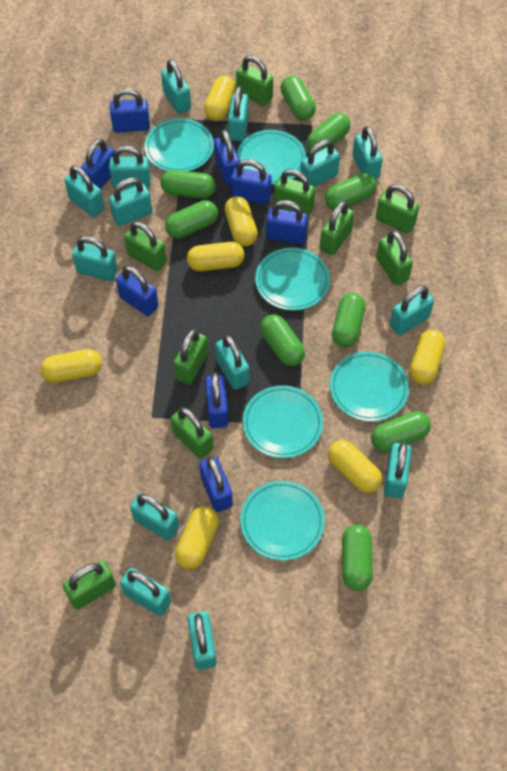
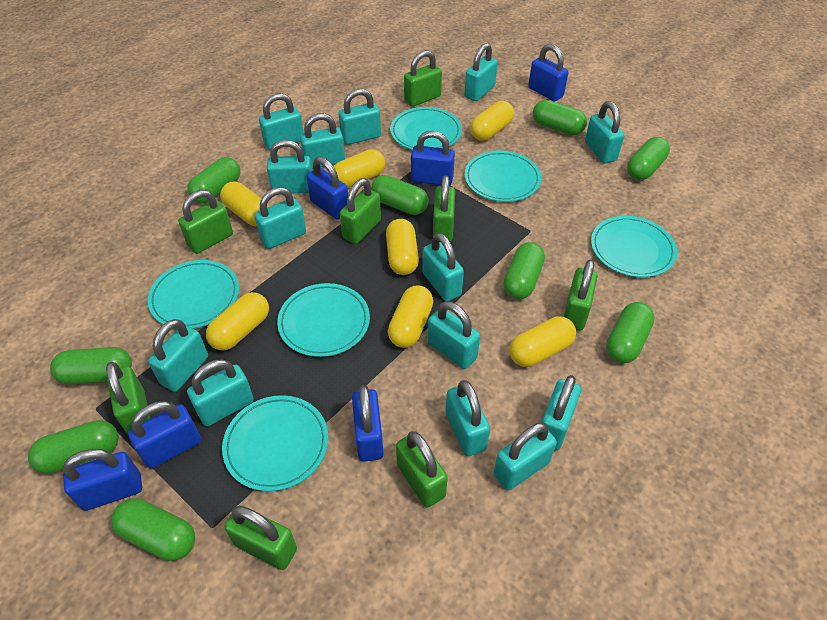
blue padlock: [81,139,114,189] [110,88,150,133] [116,266,158,316] [199,456,233,512] [205,372,228,428] [214,130,240,185] [231,159,271,205] [266,200,308,245] = 8 -> [63,449,142,511] [128,401,201,469] [307,156,348,219] [352,385,384,462] [411,131,455,186] [528,44,568,102] = 6
green padlock: [63,561,116,610] [124,221,166,271] [171,407,213,459] [173,329,208,384] [236,55,273,106] [274,169,315,216] [320,201,354,255] [376,184,419,234] [376,230,413,285] = 9 -> [106,362,150,436] [178,190,233,254] [224,505,297,570] [340,178,381,244] [396,431,448,508] [404,50,442,107] [433,176,455,242] [564,260,598,331] = 8

